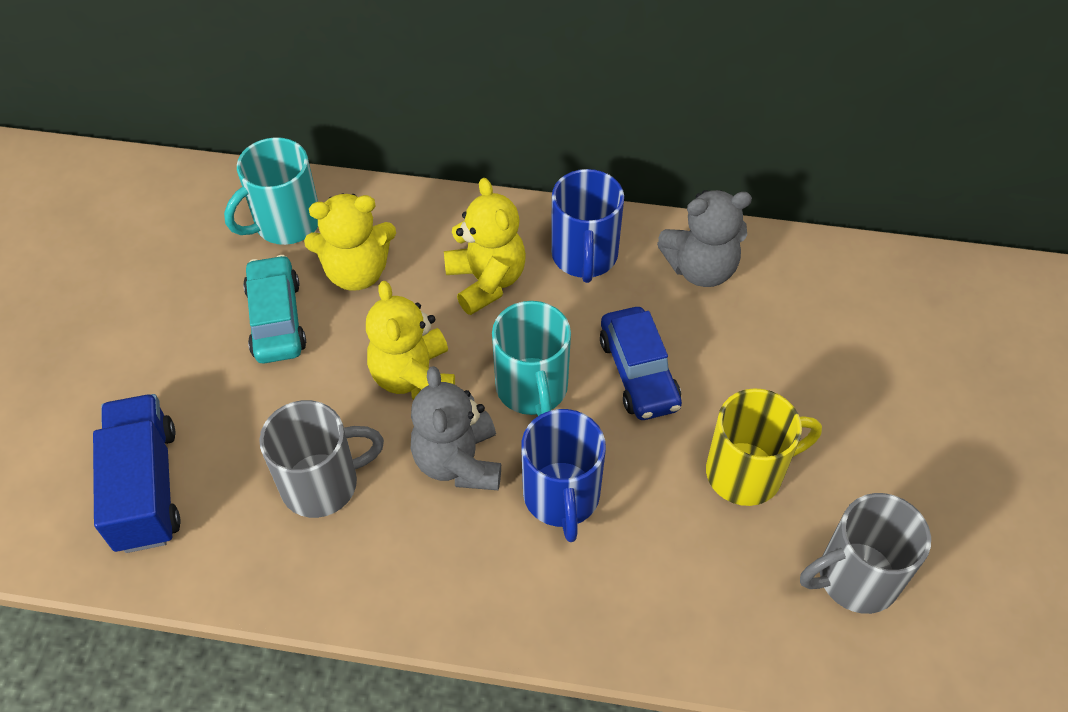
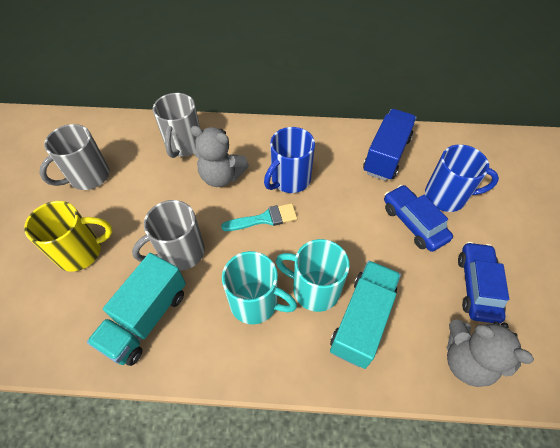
blue car: [600,307,682,420] = 1 -> [384,185,453,252] [458,242,509,323] = 2
grey mug: [259,400,384,518] [800,493,931,614] = 2 -> [39,124,110,190] [132,200,205,271] [153,93,200,158] = 3
turquoise brush: none = 0 -> [221,203,297,231] = 1
turquoise car: [243,255,306,363] = 1 -> none = 0
turquoise truck: none = 0 -> [87,253,186,366] [330,261,401,369] = 2
yellow teddy bear: [304,193,396,291] [366,281,455,400] [444,178,526,315] = 3 -> none = 0

